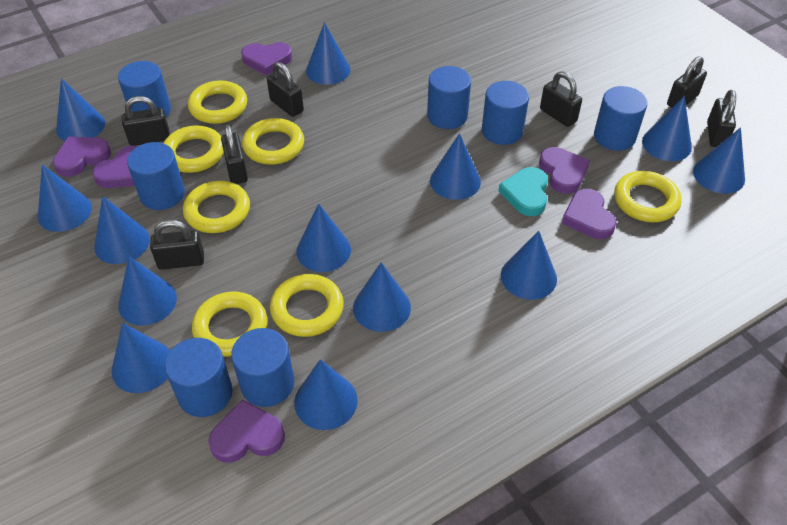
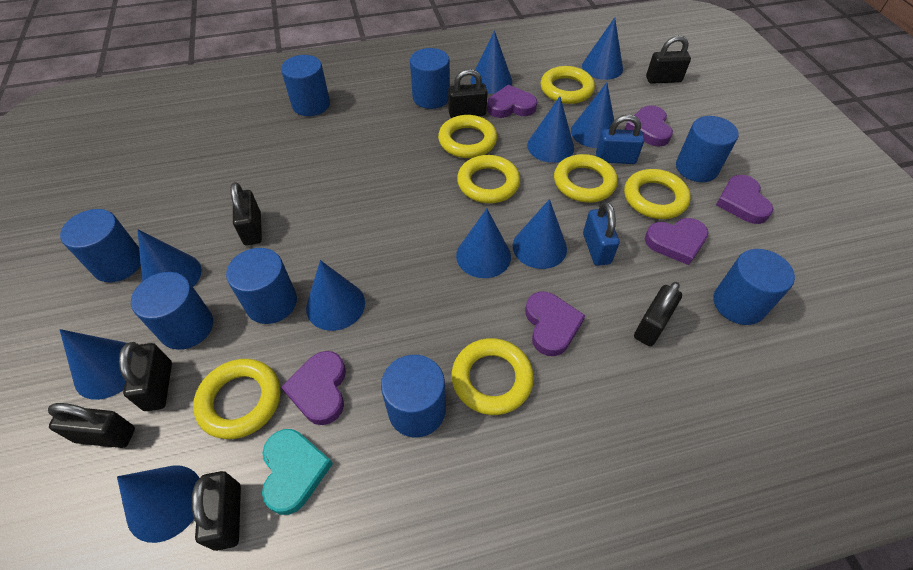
blue cone: [38,164,92,232] [56,78,105,141] [94,196,150,264] [112,323,170,393] [118,256,177,326] [294,359,358,430] [296,204,351,272] [306,22,350,85] [353,262,411,332] [430,133,481,200] [501,231,557,300] [642,96,692,161] [693,127,745,194] = 13 -> [59,329,131,400] [117,465,200,543] [137,229,202,287] [306,260,365,331] [456,208,511,278] [471,30,512,94] [513,199,567,269] [527,96,574,163] [571,82,614,148] [582,17,623,80] = 10
blue cylinder: [118,61,171,117] [127,142,185,210] [165,338,233,417] [231,328,294,407] [427,66,471,129] [482,81,529,145] [594,86,647,151] = 7 -> [60,209,141,282] [131,272,213,350] [226,248,297,324] [281,55,330,116] [381,355,446,437] [410,48,450,109] [676,116,739,182] [714,249,795,325] = 8
blue padlock: none = 0 -> [583,202,619,266] [596,115,644,164] = 2

